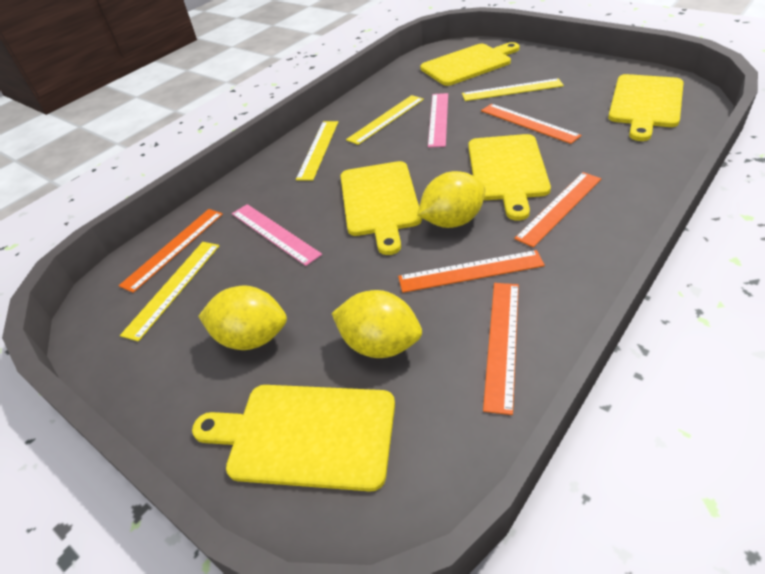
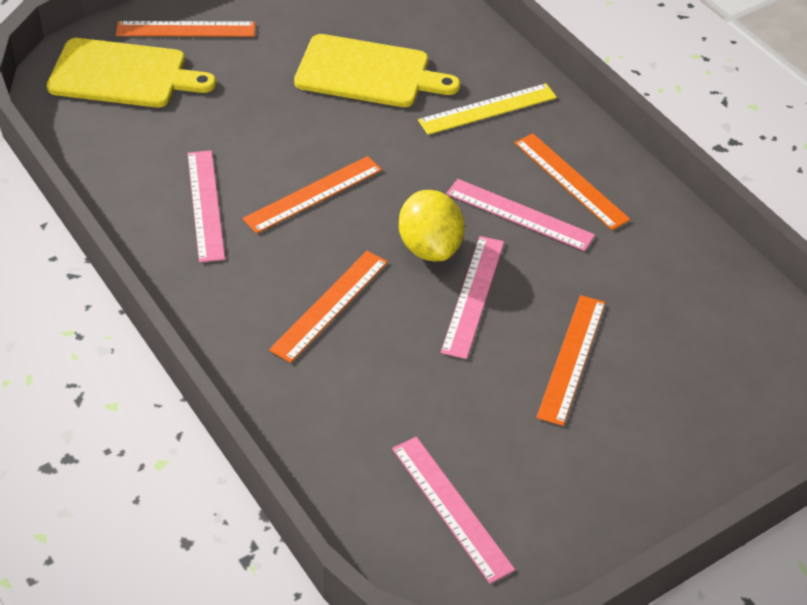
pink ruler: [232,204,322,266] [428,93,448,147] = 2 -> [188,150,225,262] [392,437,515,584] [441,236,504,359] [446,179,595,251] = 4
yellow cutting board: [192,385,395,492] [341,161,422,255] [420,42,520,86] [468,134,551,221] [608,74,684,141] = 5 -> [47,38,216,108] [294,34,460,107] = 2
yellow lemon: [198,285,287,350] [331,290,422,358] [417,171,486,228] = 3 -> [399,190,465,262] = 1
yellow ruler: [120,242,220,341] [296,121,338,181] [346,95,424,145] [462,78,564,101] = 4 -> [418,83,557,135] = 1

